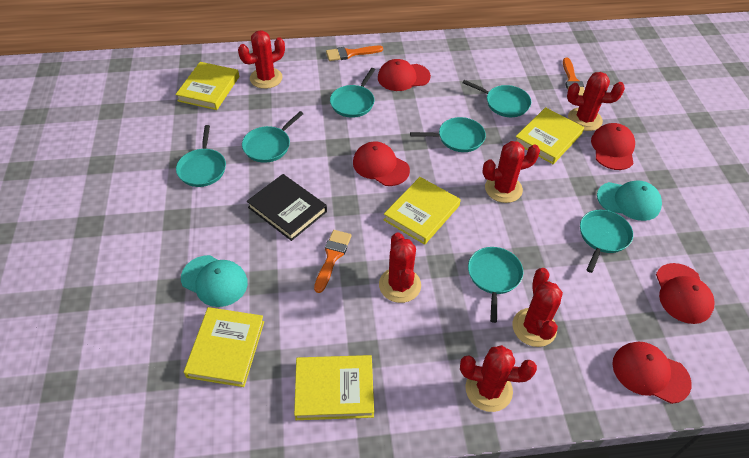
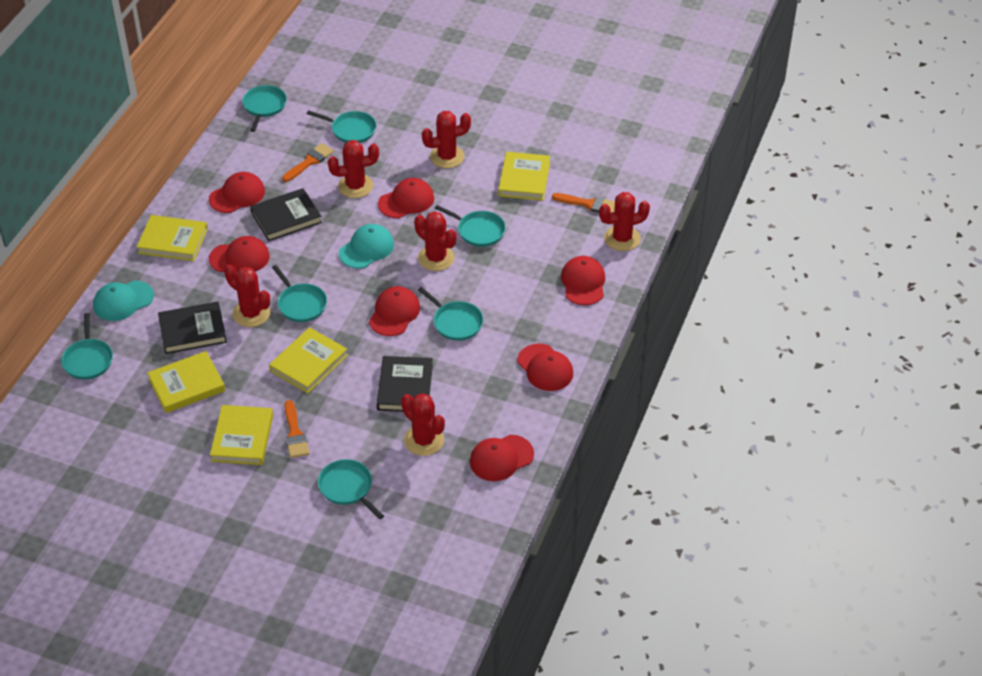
black book: [247,174,327,241] = 1 -> [158,301,227,354] [250,188,322,241] [377,356,433,412] = 3
red cap: [353,141,410,186] [378,59,431,91] [591,123,635,170] [612,342,692,404] [656,263,714,324] = 5 -> [209,172,265,213] [209,236,270,272] [369,286,420,336] [378,178,434,218] [470,435,534,481] [517,343,573,391] [561,256,605,305] = 7

